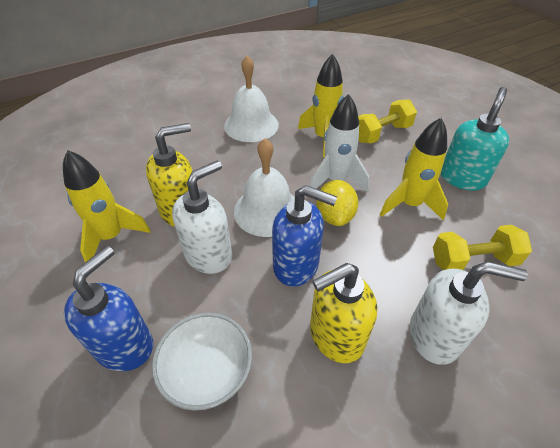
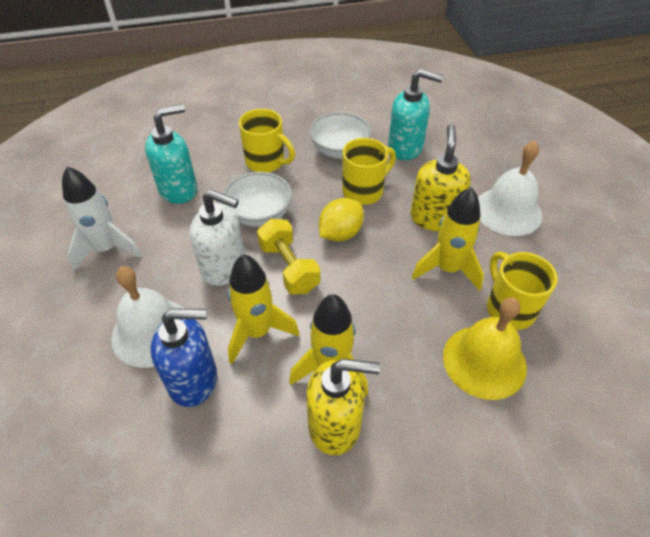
blue soap dispenser: [64,246,153,371] [272,185,337,287] = 2 -> [150,309,217,407] = 1
turquoise soap dispenser: [441,87,509,191] = 1 -> [145,104,197,204] [388,69,443,160] = 2
white bowl: [152,313,252,411] = 1 -> [223,172,292,227] [309,112,372,159] = 2
white soap dispenser: [172,161,232,274] [410,262,528,365] = 2 -> [190,190,245,286] = 1
yellow bell: none = 0 -> [443,297,527,400] = 1
yellow dumbbell: [358,99,417,143] [433,225,532,270] = 2 -> [257,219,320,294] = 1
yellow mug: none = 0 -> [239,109,295,173] [342,138,396,205] [487,251,558,330] = 3

